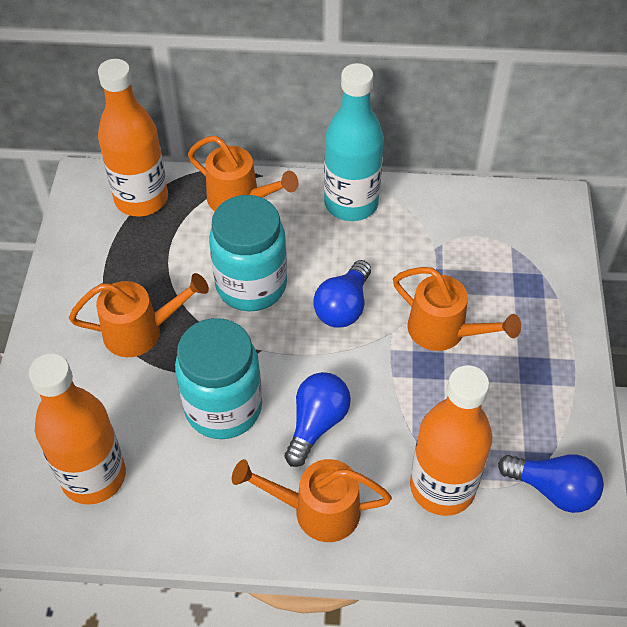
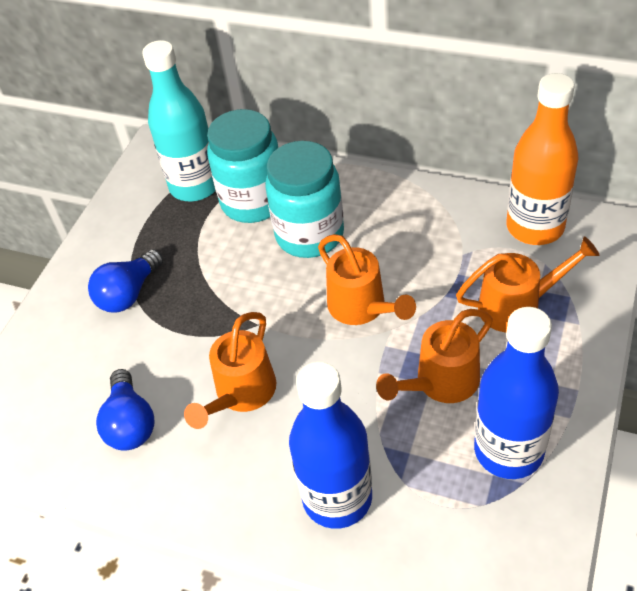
blue bottle: none = 0 -> [289,362,372,529] [474,307,559,479] = 2
blue light bulb: [284,372,351,467] [313,260,371,328] [498,454,604,513] = 3 -> [88,249,163,313] [96,369,155,451] = 2
orange bottle: [29,353,126,505] [98,59,168,216] [410,365,492,516] = 3 -> [506,73,578,245] = 1

